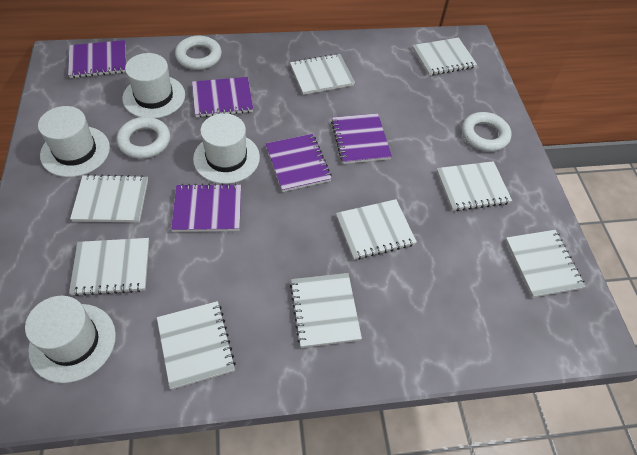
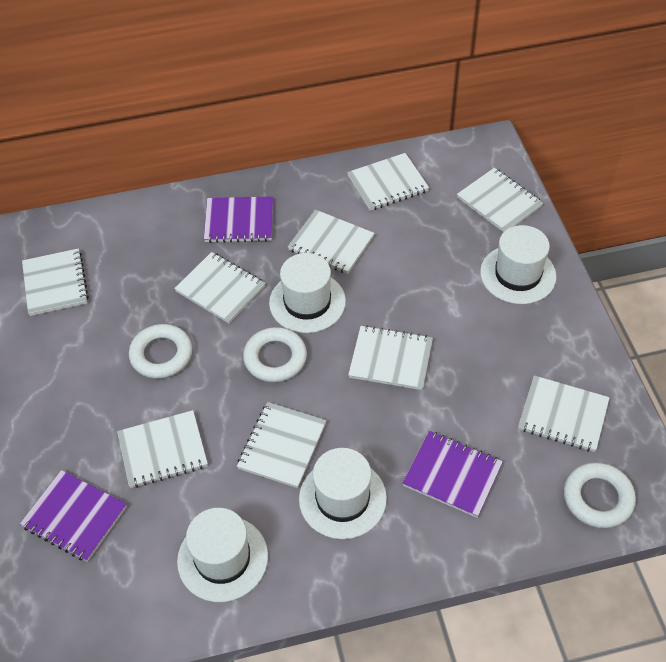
purple notebook: [68,40,126,78] [171,183,241,232] [192,77,253,118] [266,134,332,192] [331,113,392,164] = 5 -> [20,470,127,562] [204,196,273,243] [403,431,503,518] = 3

